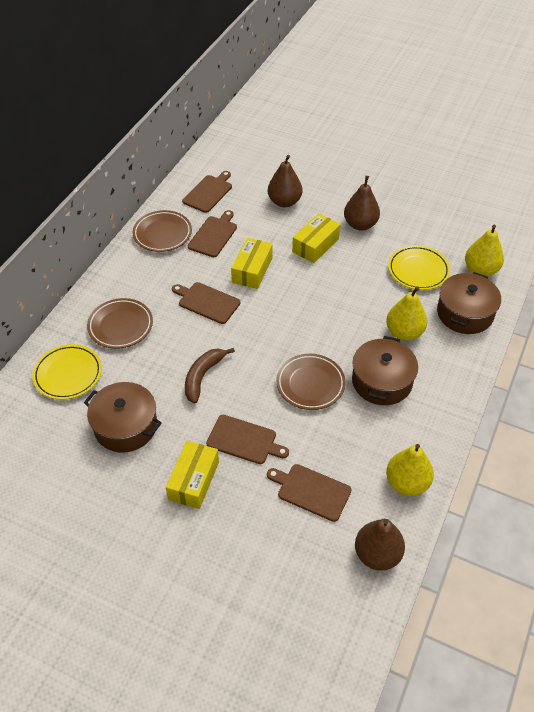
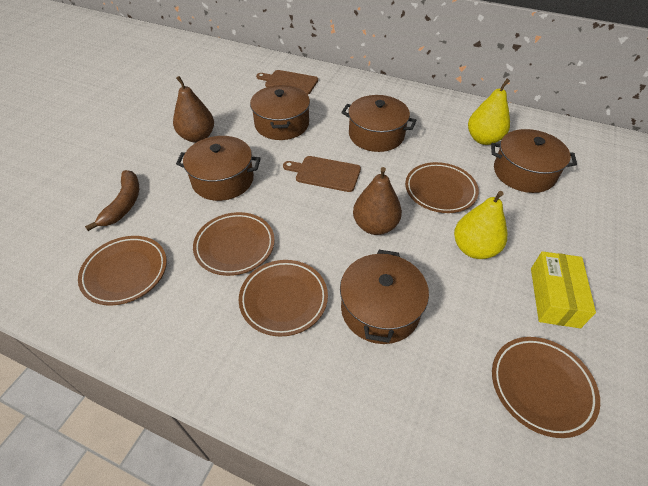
brown cutting board: [172,282,240,324] [182,171,232,213] [188,210,237,257] [206,415,289,464] [267,464,351,522] = 5 -> [256,70,318,95] [283,156,361,192] = 2
brown pear: [268,155,302,207] [344,176,380,231] [355,519,405,571] = 3 -> [173,76,214,143] [353,167,402,235] = 2
brown plate: [87,298,153,349] [133,210,192,252] [276,354,346,410] = 3 -> [78,236,167,306] [193,212,275,276] [239,260,328,337] [405,162,479,213] [492,337,600,438] = 5
brown pot: [84,382,162,452] [352,336,418,405] [437,272,501,334] = 3 -> [176,136,261,201] [250,85,310,140] [340,250,429,344] [341,95,417,152] [491,129,577,193] = 5
yellow box: [166,441,219,509] [231,237,273,289] [292,213,340,263] = 3 -> [531,251,596,328] = 1
yellow pear: [386,287,427,341] [386,444,434,496] [465,225,504,276] = 3 -> [454,191,507,259] [468,79,510,145] = 2
yellow plate: [32,344,102,400] [388,245,450,290] = 2 -> none = 0

